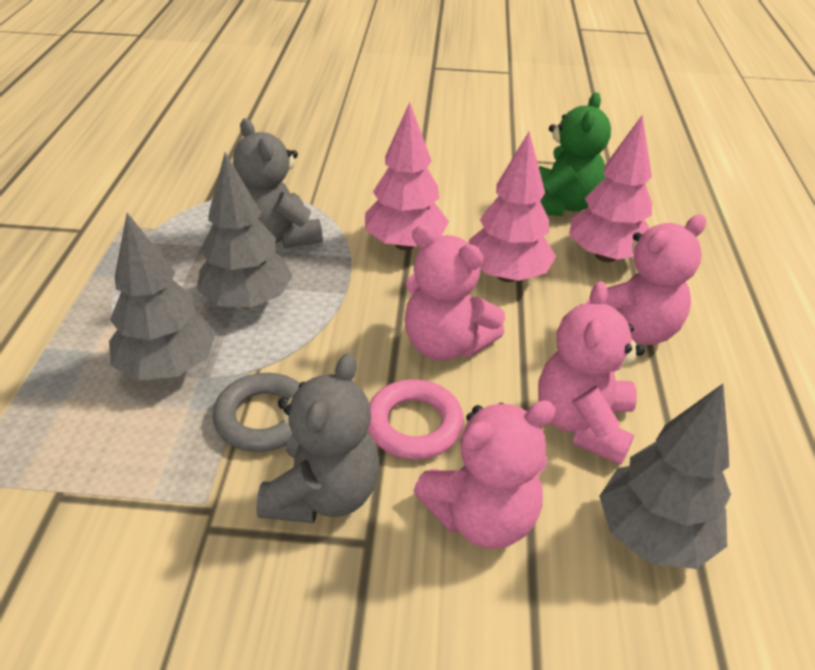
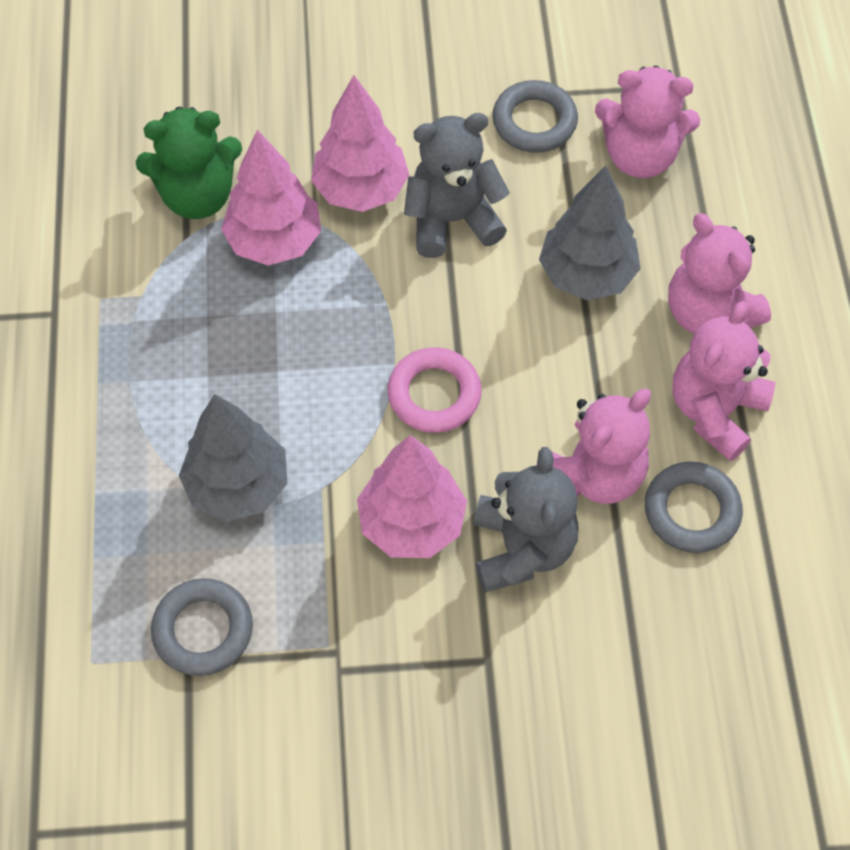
grey ring: [213,373,300,452] = 1 -> [151,578,253,676] [492,80,578,153] [645,462,743,553] = 3
grey tree: [109,213,216,381] [197,152,293,309] [599,384,731,569] = 3 -> [179,394,287,522] [539,166,641,300] = 2

